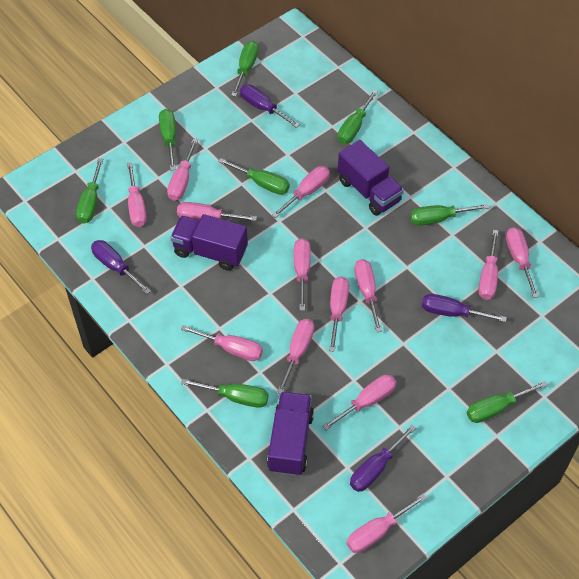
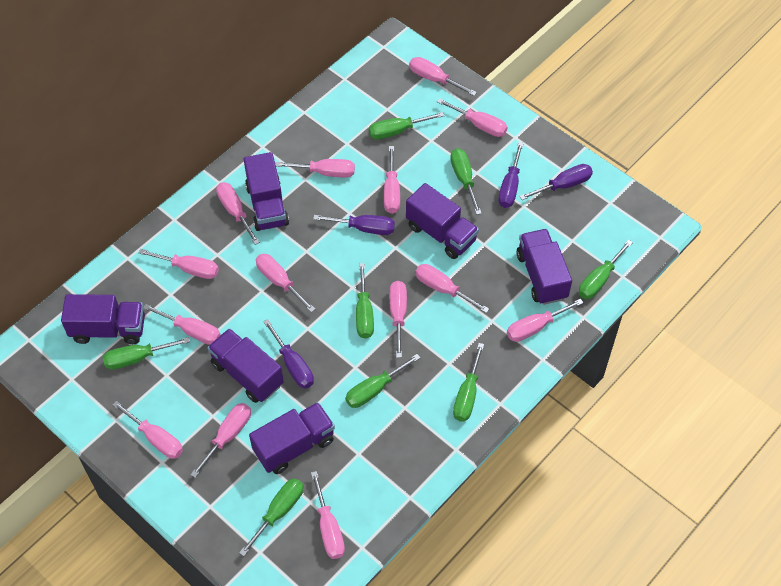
pink screwdriver: [127,162,147,227] [167,138,198,201] [177,202,257,221] [181,325,263,361] [272,166,330,218] [277,319,314,393] [294,238,311,311] [322,375,396,430] [329,277,349,352] [347,493,427,553] [355,259,382,332] [478,230,498,300] [506,227,539,298] = 13 -> [112,401,183,459] [139,249,219,279] [144,304,221,345] [190,403,251,478] [216,182,260,245] [256,254,315,312] [275,159,355,178] [311,471,345,559] [384,146,400,214] [389,281,407,358] [409,57,477,96] [415,264,489,313] [437,98,508,137] [507,299,584,342] = 14
purple truck: [170,214,248,271] [267,392,314,476] [338,140,404,216] = 3 -> [61,294,145,344] [207,328,284,403] [244,152,289,231] [249,402,335,474] [406,183,479,259] [517,229,572,305] = 6

